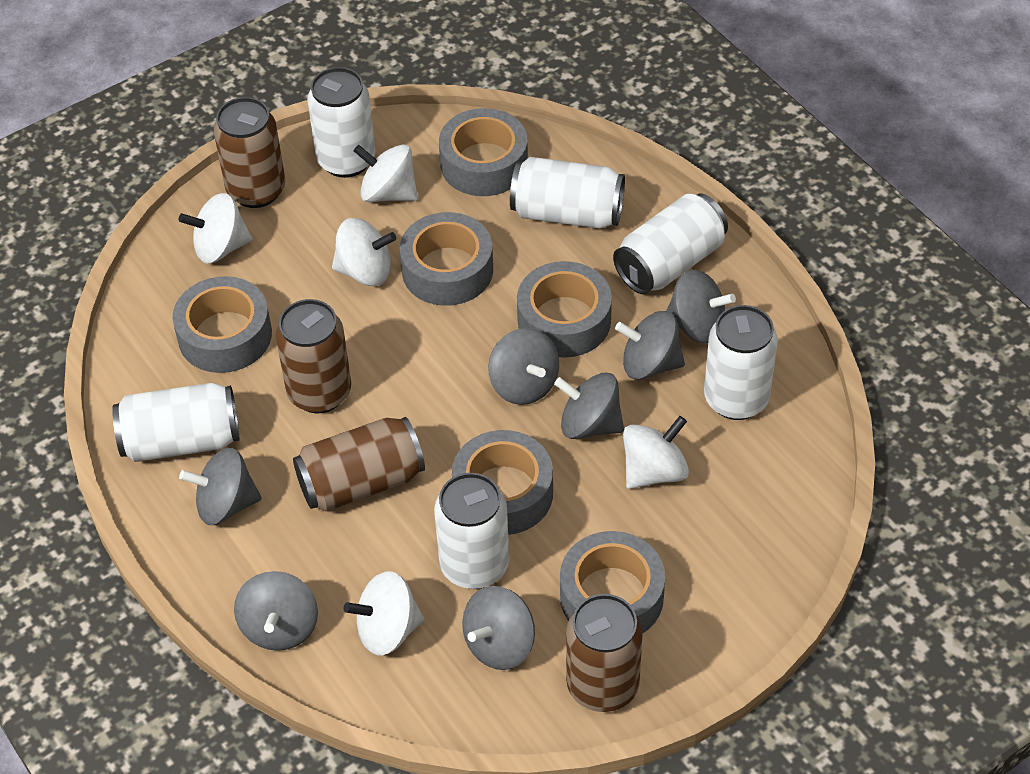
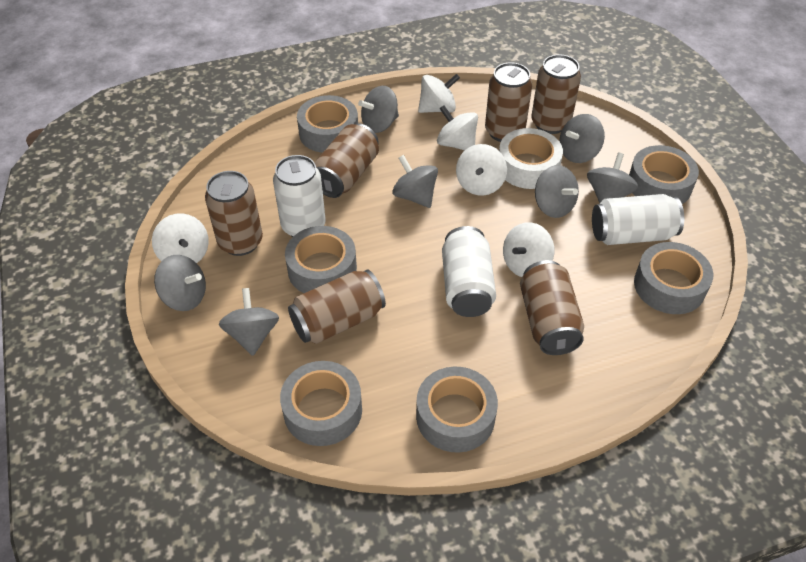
brown can: [214,97,285,208] [276,299,351,413] [293,417,425,511] [566,594,643,712] = 4 -> [205,171,263,256] [288,269,386,344] [315,123,379,198] [485,62,532,142] [520,260,584,355] [531,54,581,134] = 6
white can: [112,383,239,462] [308,67,375,178] [434,473,509,589] [510,157,625,229] [613,194,728,295] [704,305,778,420] = 6 -> [273,155,326,237] [442,226,496,317] [592,194,684,245] = 3
white tape: none = 0 -> [499,128,563,189] = 1

